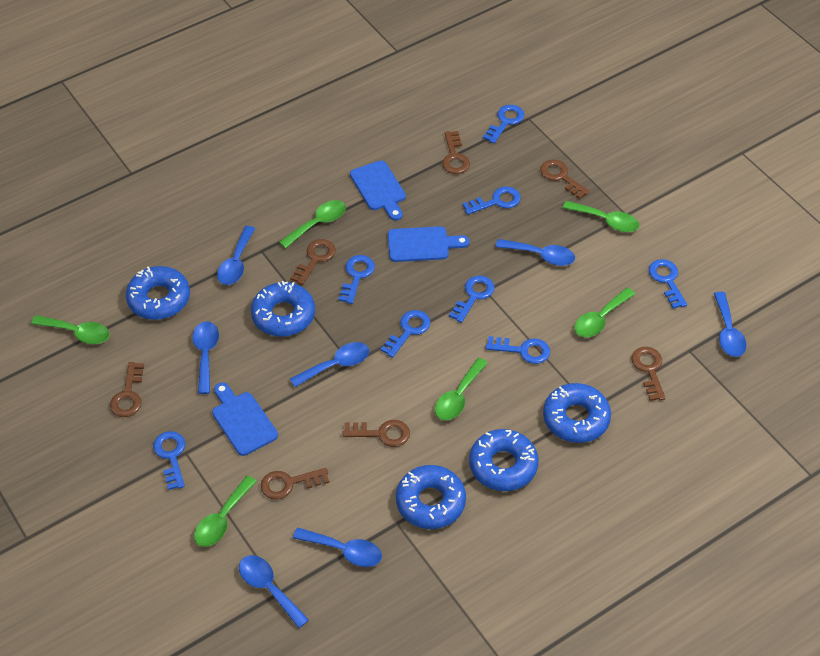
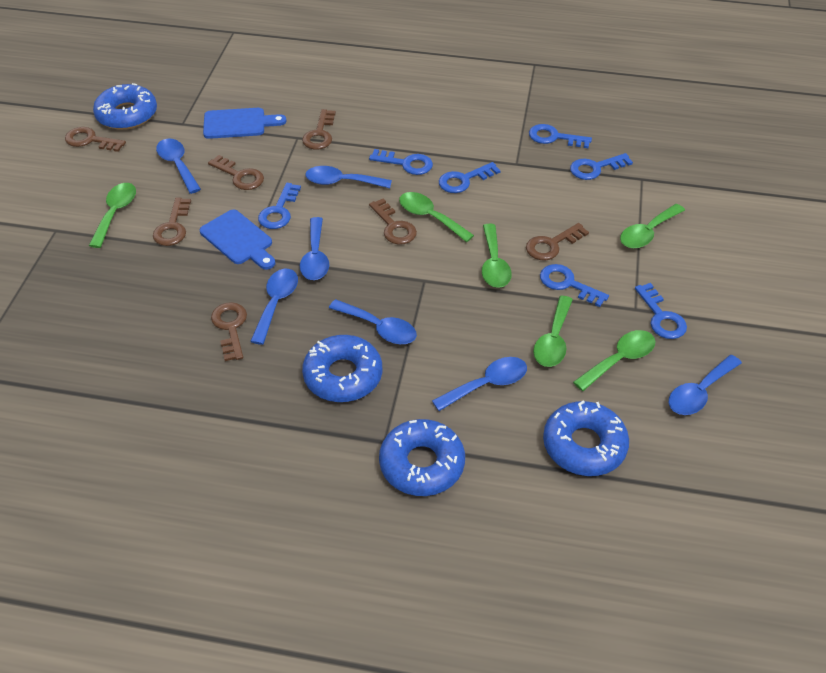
blue cutting board: [212,382,278,456] [350,160,406,221] [388,226,469,262] = 3 -> [200,210,275,270] [203,108,286,139] = 2
blue donut: [126,266,190,320] [251,281,315,336] [396,465,466,529] [469,429,539,491] [543,383,611,443] = 5 -> [93,83,157,130] [302,335,382,402] [379,419,465,496] [543,401,629,476] = 4
blue key: [153,431,185,490] [339,255,375,304] [381,310,431,358] [449,276,495,323] [462,186,521,215] [483,105,524,144] [485,336,550,364] [649,259,687,309] = 8 -> [258,183,301,229] [369,149,433,175] [439,162,501,193] [529,124,592,148] [540,264,609,307] [570,153,633,180] [635,283,687,339] = 7

